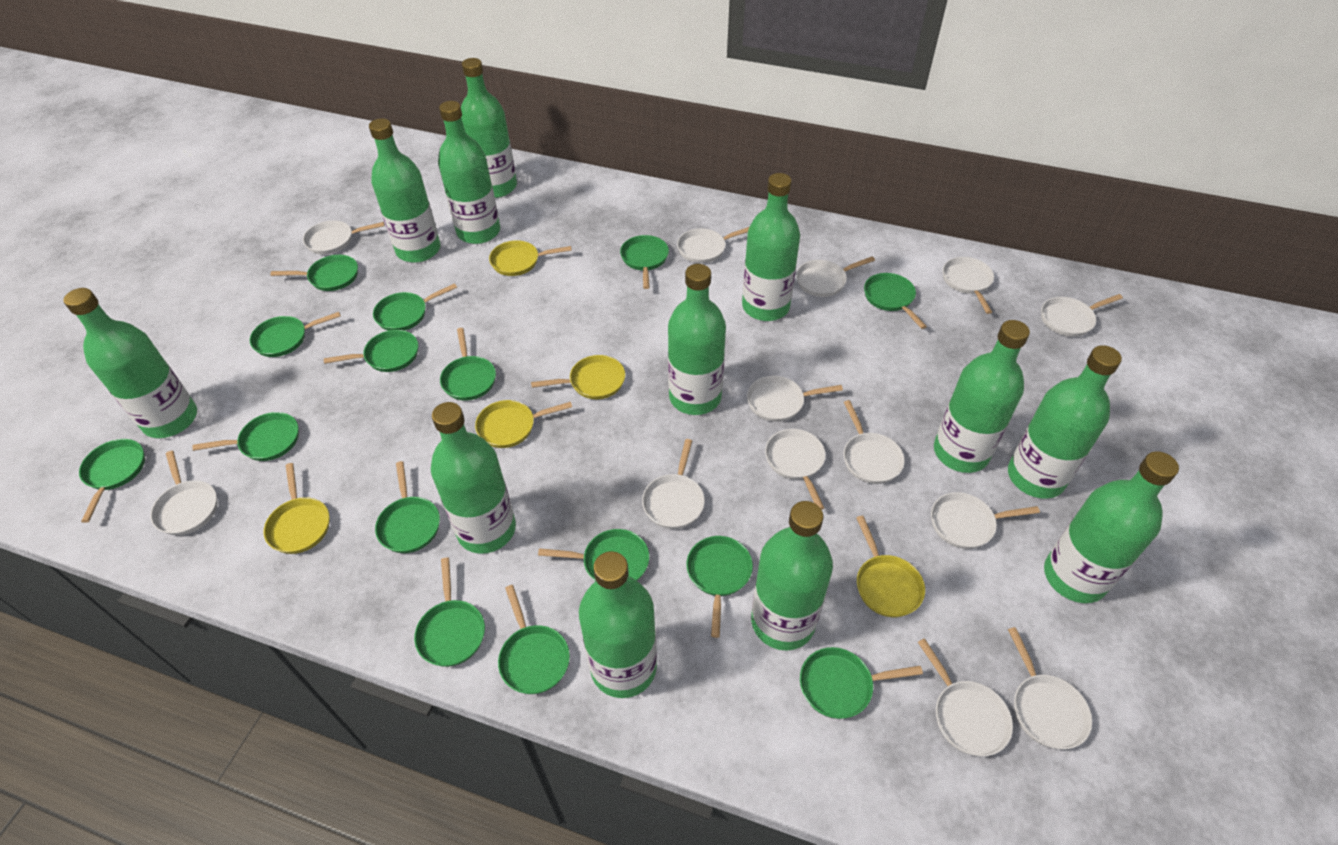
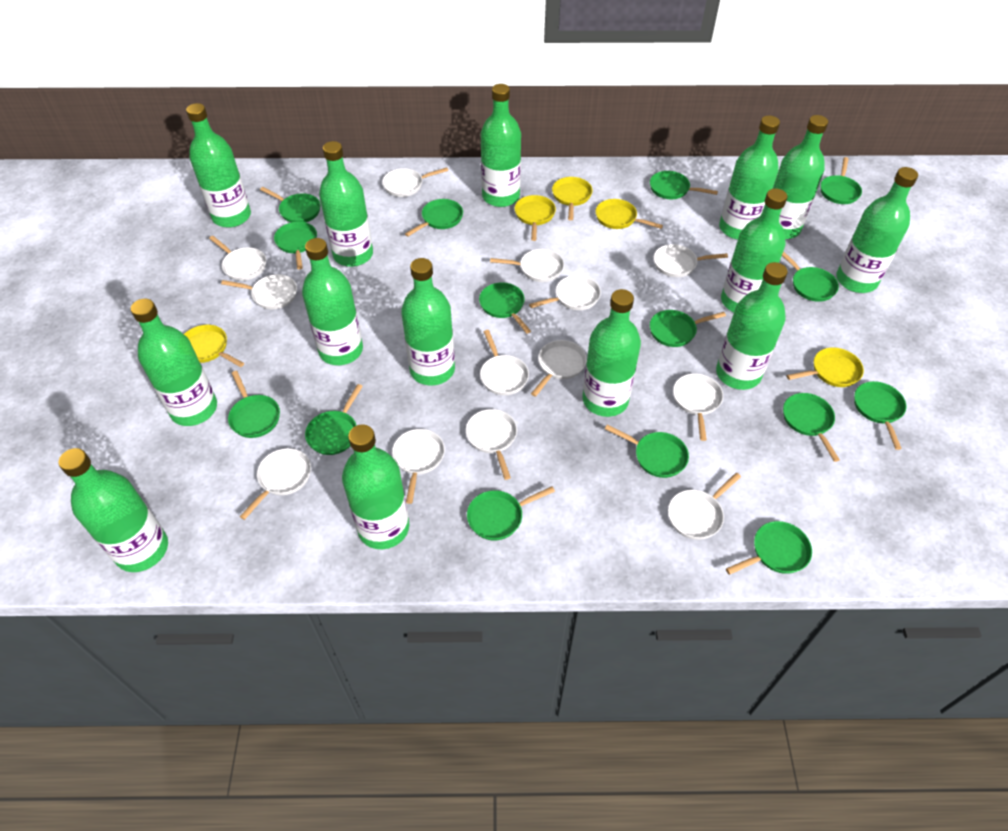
green bottle: [63,288,197,438] [369,118,440,263] [431,402,516,554] [438,101,500,244] [461,58,517,198] [579,551,657,698] [668,264,726,415] [742,173,800,321] [751,501,833,650] [934,320,1030,473] [1008,345,1122,499] [1044,451,1179,603] = 12 -> [58,448,168,572] [131,299,217,426] [186,103,251,228] [302,238,363,365] [319,141,373,267] [342,425,409,549] [401,258,455,386] [481,84,521,207] [582,289,641,417] [716,262,788,390] [719,115,780,240] [721,189,788,312] [773,115,828,239] [836,167,918,293] = 14

